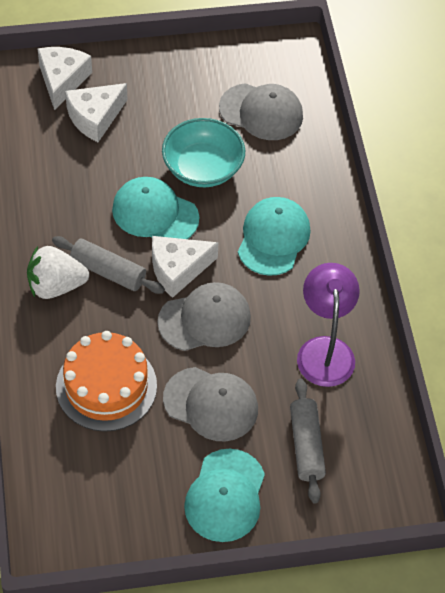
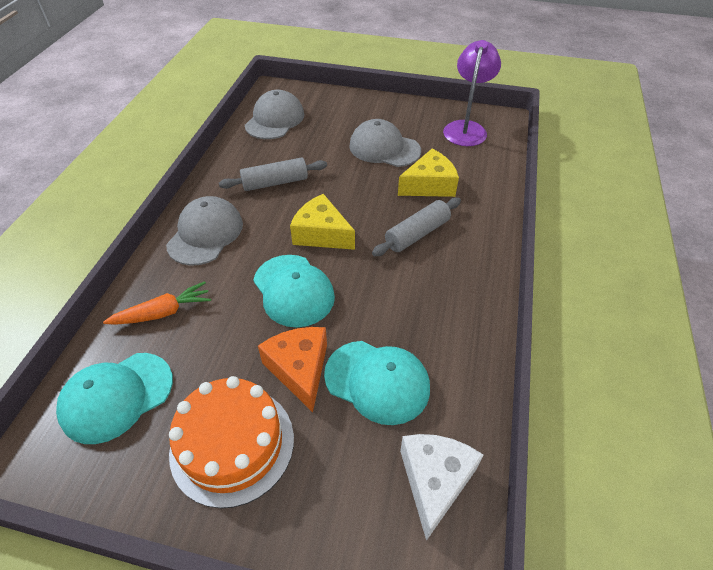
orange carrot: none = 0 -> [103,281,211,325] = 1
orange cheese: none = 0 -> [258,327,327,412] = 1
turquoise bowl: [162,118,245,187] = 1 -> none = 0
white cheese: [38,47,92,110] [65,83,127,142] [152,236,219,298] = 3 -> [400,434,483,541] = 1
white strawberry: [27,246,89,299] = 1 -> none = 0
yellow cheese: none = 0 -> [290,194,355,250] [398,149,459,197] = 2

